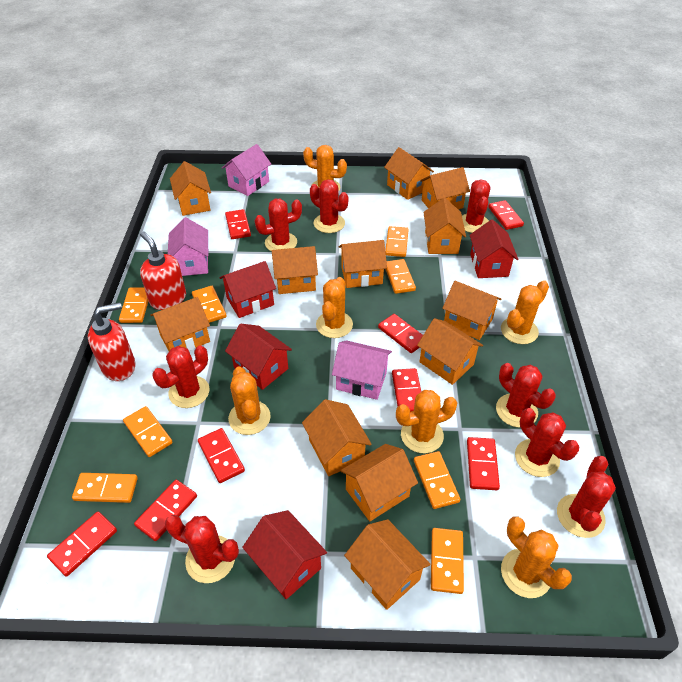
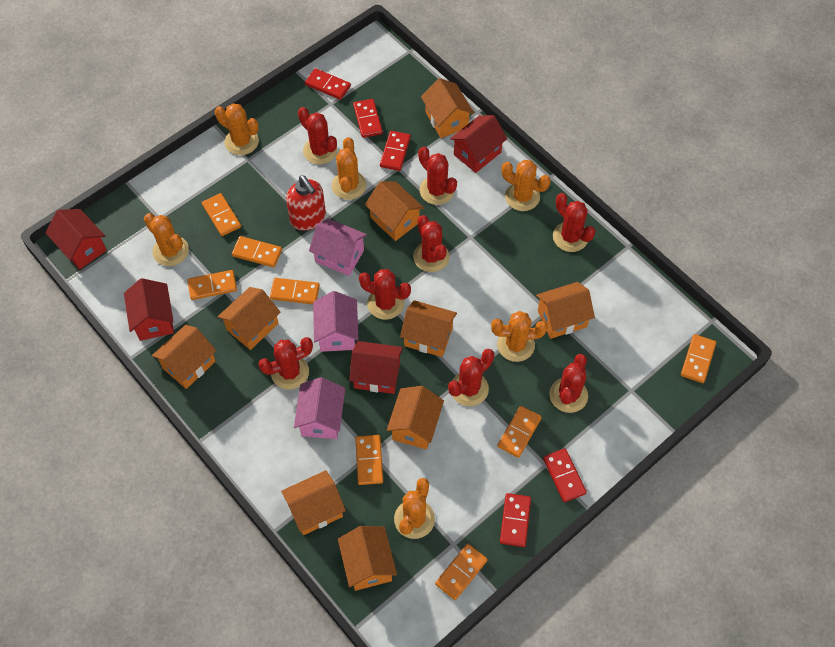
orange house: [150,297,210,351] [170,161,211,216] [272,246,318,294] [302,399,372,476] [339,240,387,288] [340,444,418,521] [344,519,430,610] [384,147,434,200] [417,318,483,385] [420,167,470,209] [423,198,466,254] [442,281,501,340] = 12 -> [152,325,216,389] [218,287,280,350] [281,470,346,535] [338,526,397,591] [365,181,424,241] [387,386,444,449] [400,300,457,357] [421,78,474,138] [536,282,595,339] = 9
red domino: [47,512,117,577] [134,480,197,541] [198,428,245,483] [225,209,251,239] [378,314,423,353] [392,368,421,412] [467,437,500,490] [488,200,524,230] = 8 -> [305,68,351,100] [353,99,383,138] [380,131,411,171] [500,493,531,547] [543,448,587,502] = 5
red soap dispenser: [88,302,135,381] [140,232,186,310] = 2 -> [286,175,326,231] = 1

